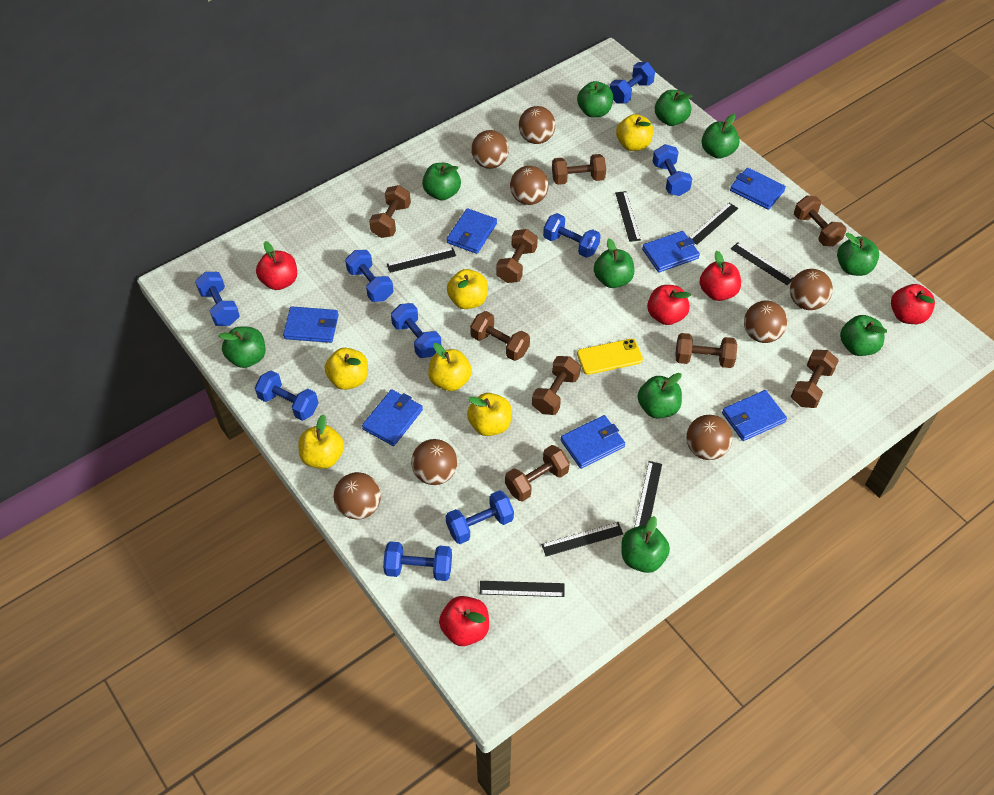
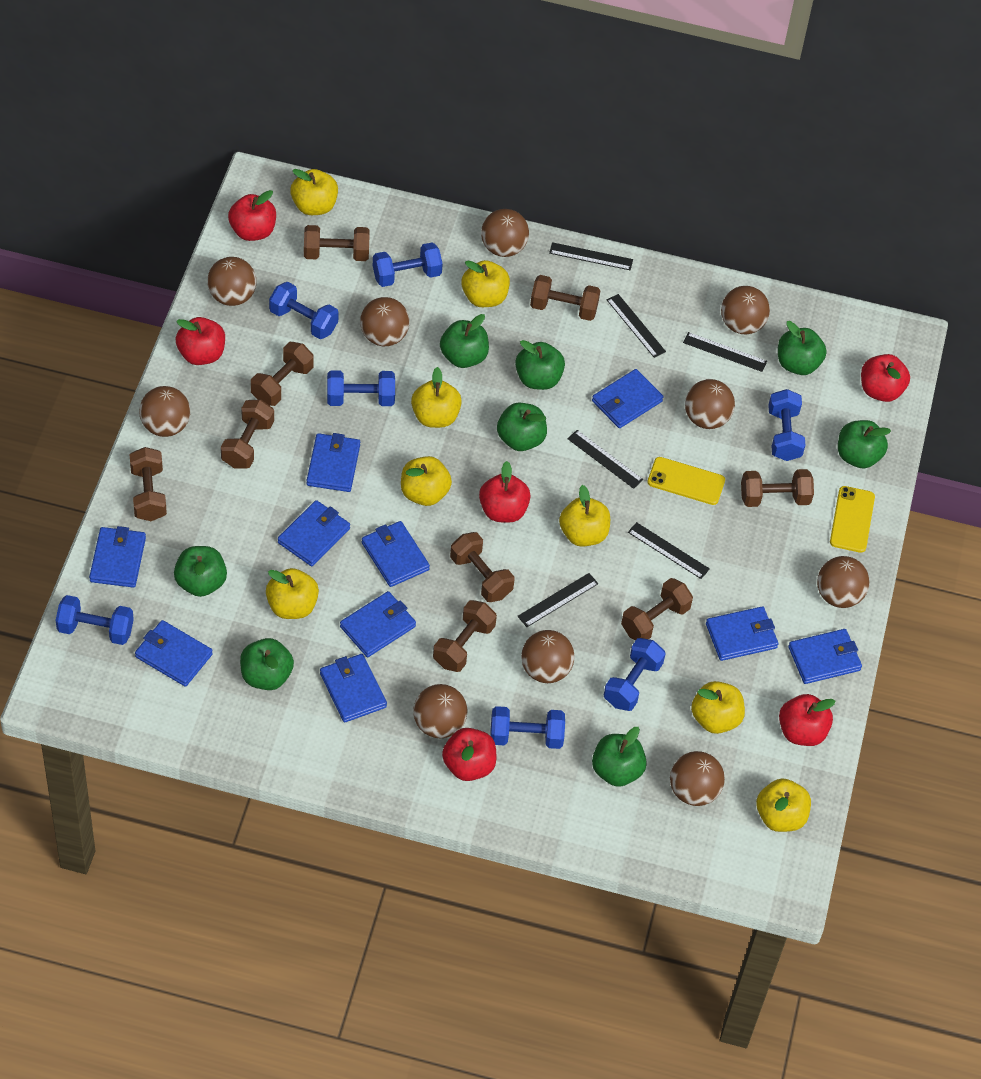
black ruler: [387,247,456,273] [480,581,564,597] [541,522,623,557] [615,191,641,242] [634,461,662,527] [689,203,738,245] [731,242,793,285] = 7 -> [517,573,598,627] [549,242,633,270] [567,430,643,489] [607,294,666,358] [628,522,710,579] [683,332,767,372] = 6
blue dumbbell: [195,272,240,326] [255,370,318,421] [345,250,393,302] [383,541,452,581] [391,303,441,358] [446,490,514,544] [543,213,601,258] [610,62,655,104] [652,144,692,196] = 9 -> [55,595,134,645] [269,282,339,339] [327,370,395,406] [373,243,443,287] [490,706,565,749] [604,638,666,711] [768,389,805,461] = 7
blue wallet: [283,306,339,343] [362,389,423,446] [447,208,497,254] [560,415,625,469] [642,231,700,272] [722,390,787,441] [730,168,786,210] = 7 -> [89,526,146,588] [135,620,213,687] [278,500,350,566] [307,433,360,492] [320,654,387,723] [340,591,416,657] [362,521,430,587] [592,369,663,428] [706,607,778,661] [788,629,862,684] = 10
brown ball: [334,472,381,520] [411,439,457,485] [471,130,509,169] [510,166,549,205] [519,106,555,144] [686,415,733,460] [744,301,787,343] [790,269,833,310] = 8 -> [139,386,190,437] [207,257,256,306] [360,297,409,346] [413,684,467,738] [481,209,529,257] [521,630,575,683] [670,751,725,806] [685,379,735,429] [721,286,770,334] [817,556,869,608] = 10
green apple: [219,327,266,368] [422,163,461,200] [577,81,613,118] [594,239,634,288] [621,516,670,573] [638,373,682,418] [655,90,692,126] [702,114,740,159] [837,233,879,276] [840,315,887,356] = 10 -> [174,546,227,597] [240,638,294,690] [440,314,489,368] [497,403,547,451] [515,340,565,390] [592,727,647,787] [778,321,827,375] [838,420,891,468] = 8
red apple: [256,241,297,290] [439,596,489,646] [647,285,691,325] [699,251,741,301] [891,284,935,324] = 5 -> [176,317,225,365] [228,190,276,241] [442,728,496,781] [479,461,531,523] [779,694,836,746] [861,354,910,402] = 6
yellow apple: [299,414,344,469] [325,348,368,390] [428,343,472,391] [447,269,488,309] [467,393,512,436] [616,114,653,151] = 6 -> [266,568,319,619] [290,169,338,215] [401,456,452,506] [411,367,462,428] [462,260,510,307] [559,485,610,547] [691,681,745,734] [756,778,811,832] = 8
yellow phone: [577,339,643,375] = 1 -> [647,457,725,505] [830,486,875,553] = 2

